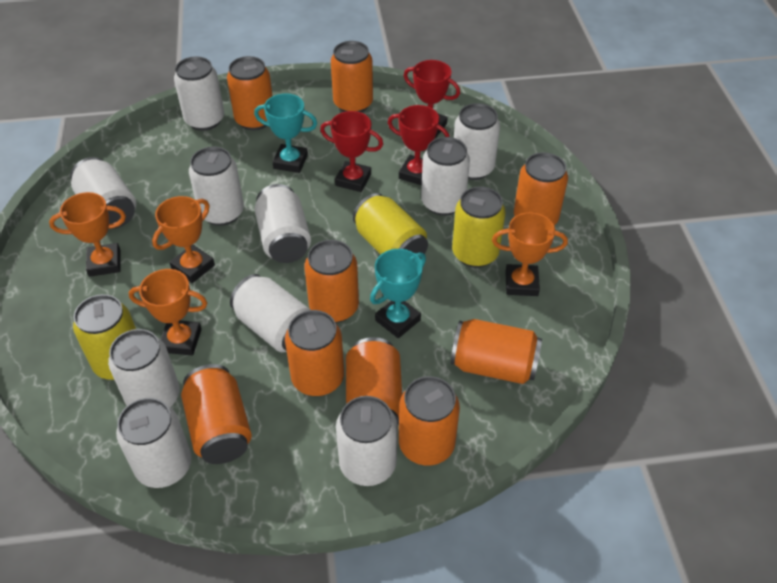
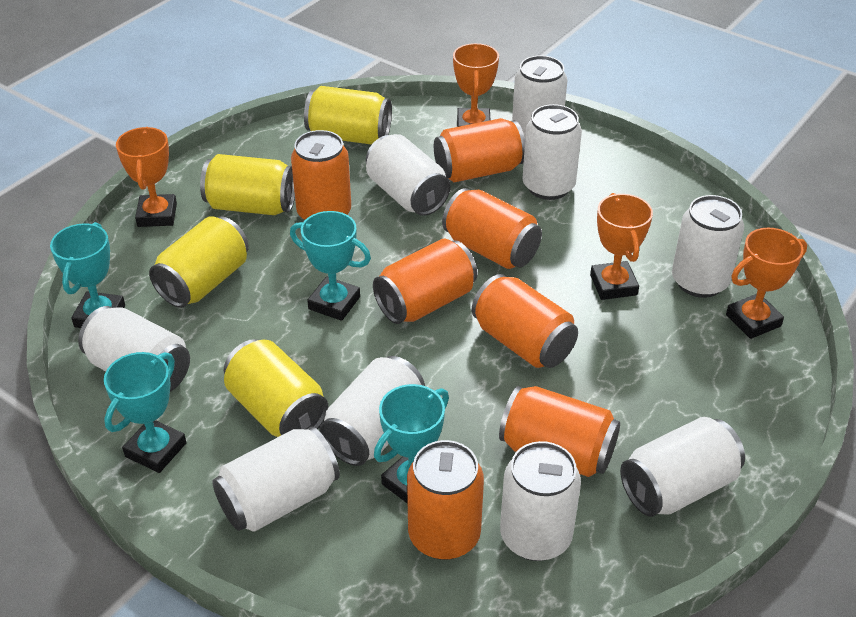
orange can: [181,364,252,464] [227,56,273,130] [285,310,344,396] [305,240,359,323] [331,41,373,112] [346,337,402,426] [399,376,460,466] [451,319,542,384] [514,152,568,225] = 9 -> [291,130,351,220] [373,239,477,324] [407,440,484,560] [434,118,525,182] [442,188,542,269] [472,274,578,368] [499,386,620,477] = 7
red trophy: [320,111,383,192] [388,105,449,186] [404,60,460,138] = 3 -> none = 0
turquoise trophy: [254,93,317,173] [370,249,426,338] = 2 -> [50,222,125,328] [104,352,186,473] [290,211,371,321] [374,384,449,504] = 4
white can: [70,157,136,229] [108,329,180,407] [116,398,192,488] [174,56,224,131] [189,146,244,226] [230,274,311,352] [254,184,311,263] [336,396,397,486] [421,137,470,216] [454,103,500,180] = 10 -> [78,306,190,392] [212,426,340,532] [319,356,425,466] [366,134,450,216] [500,441,581,561] [512,55,567,137] [522,104,582,200] [620,417,745,517] [672,195,744,298] = 9
yellow can: [73,294,136,380] [353,193,428,259] [452,186,506,268] = 3 -> [149,216,249,308] [200,154,295,215] [224,339,329,437] [304,86,392,144] = 4

